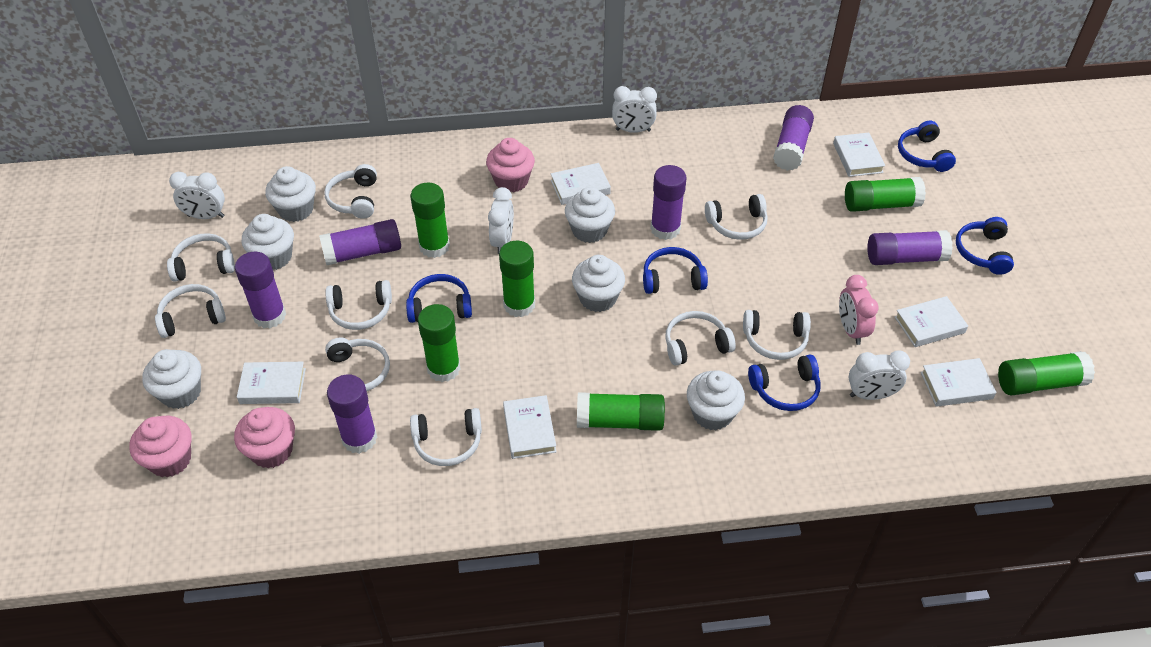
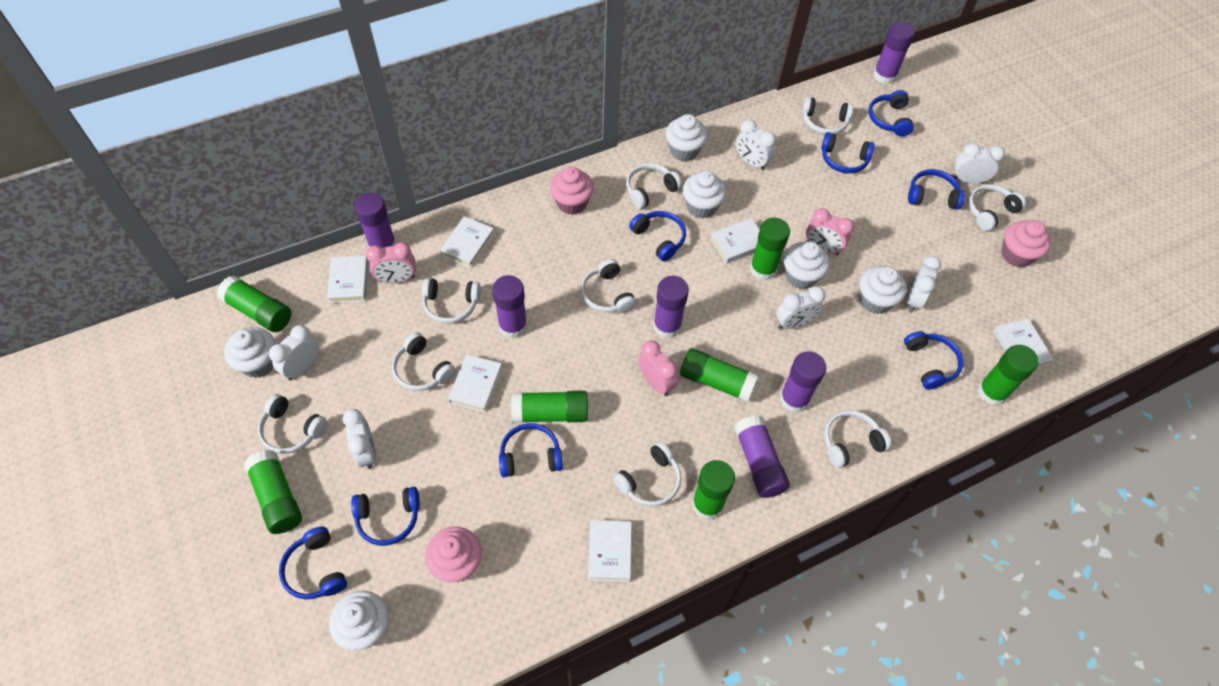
blue headphones: [406,274,472,323] [643,247,708,294] [748,355,821,411] [898,121,956,172] [956,217,1014,275] = 5 -> [279,527,347,599] [351,487,420,546] [499,423,563,477] [629,211,686,261] [821,132,875,173] [869,90,914,137] [904,331,963,390] [908,169,965,210] = 8
green glue stick: [411,183,450,258] [418,304,461,382] [499,241,535,317] [577,392,665,431] [845,177,926,212] [998,351,1095,396] = 6 -> [217,275,291,332] [244,450,302,534] [511,391,588,423] [680,348,759,403] [692,460,735,520] [750,218,790,281] [977,345,1038,406] = 7
pink clock: [839,275,879,345] = 1 -> [366,242,416,283] [638,341,678,396] [806,208,854,255] = 3
white clock: [169,172,225,219] [488,187,514,254] [612,86,657,133] [849,350,910,400] = 4 -> [269,325,319,381] [342,409,376,469] [736,120,776,170] [776,286,825,329] [906,256,941,313] [953,143,1005,184] = 6

